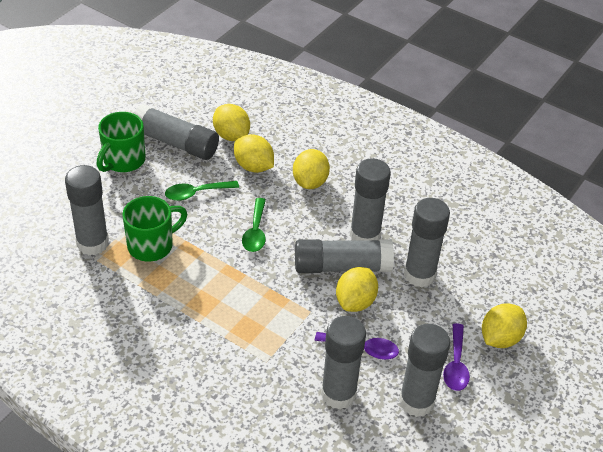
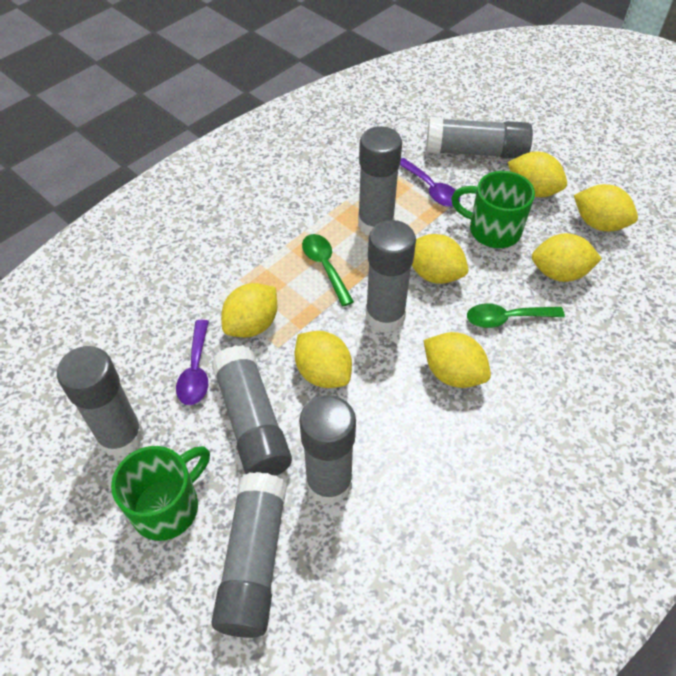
yellow lemon: [213,104,250,141] [234,134,274,173] [293,149,330,189] [336,267,378,312] [482,304,527,348] = 5 -> [221,283,277,337] [294,331,352,388] [412,234,468,284] [423,332,491,388] [508,151,567,197] [532,233,602,282] [574,184,638,231] = 7

